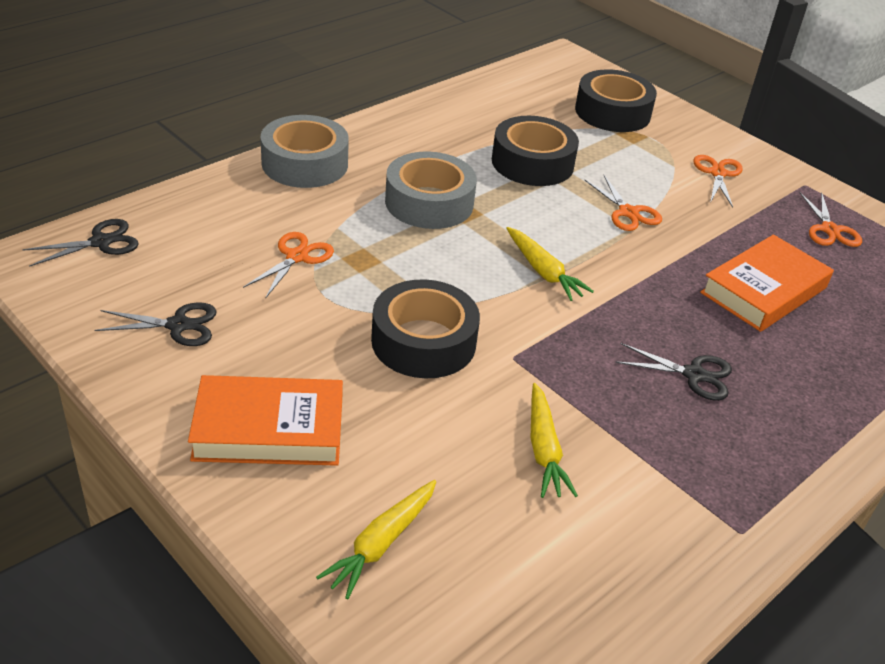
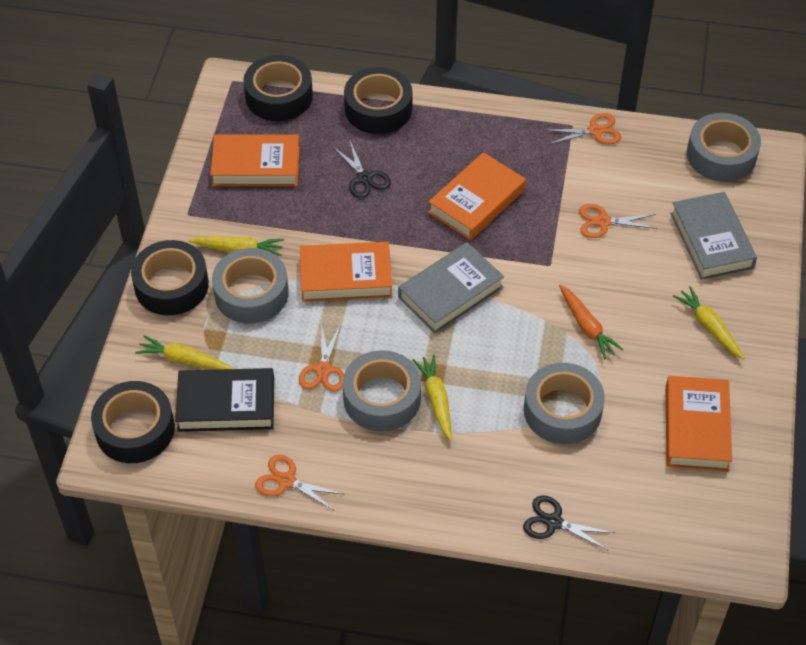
black book: none = 0 -> [175,368,274,432] = 1
black scissors: [22,219,139,267] [94,302,217,346] [615,343,732,401] = 3 -> [334,141,391,198] [523,496,615,551] = 2
black tape: [371,279,480,378] [492,116,579,186] [575,69,657,132] = 3 -> [91,381,175,463] [131,240,209,315] [243,55,313,121] [344,67,413,134] = 4
grey book: none = 0 -> [398,242,504,333] [670,192,757,280] = 2
grey tape: [260,115,349,188] [385,151,477,229] = 2 -> [212,248,289,324] [342,350,421,431] [524,363,605,444] [687,113,761,182] = 4
orange book: [188,375,343,466] [700,235,834,332] = 2 -> [210,134,300,186] [300,242,392,302] [428,152,526,240] [665,376,732,471] = 4
orange carrot: none = 0 -> [559,285,624,359] = 1
yellow carrot: [316,480,436,599] [506,227,594,301] [531,383,578,498] = 3 -> [135,335,233,370] [188,236,284,256] [413,355,452,441] [673,286,745,360] = 4

